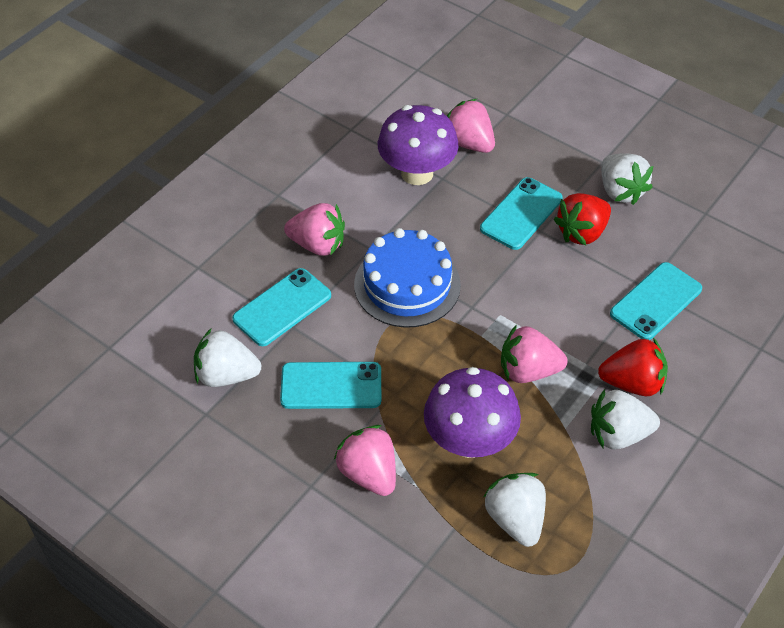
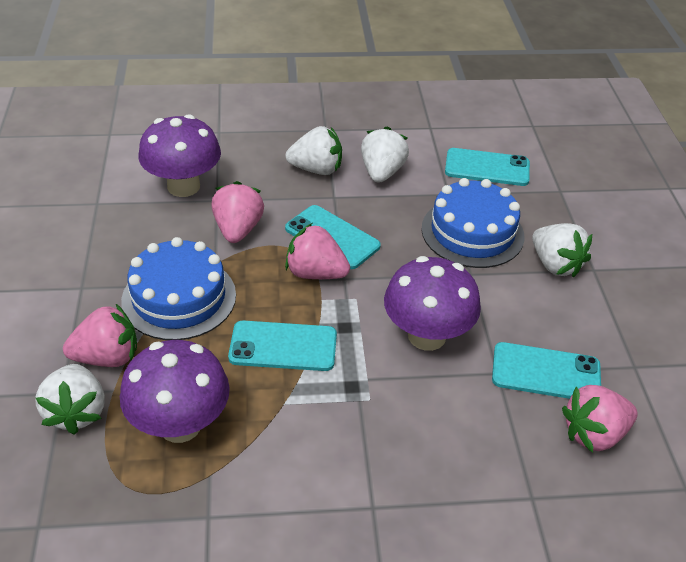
blue cake: [354,228,461,328] = 1 -> [121,237,236,340] [421,178,525,268] = 2
purple mushroom: [378,105,459,185] [424,367,521,458] = 2 -> [120,340,230,443] [139,114,221,197] [384,256,481,351] = 3
red strawberry: [554,193,611,245] [598,338,668,396] = 2 -> none = 0

